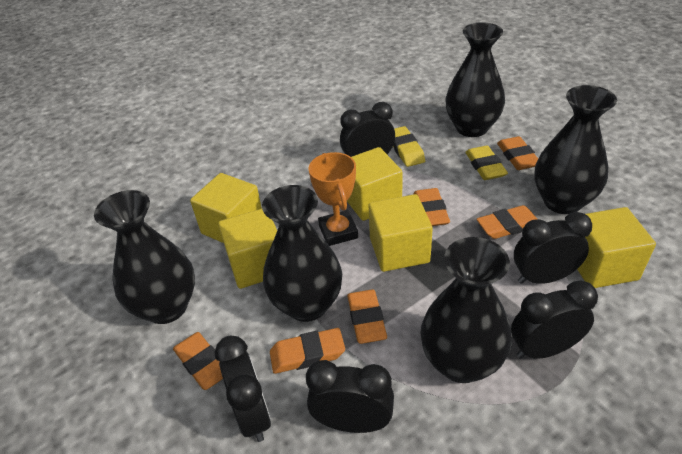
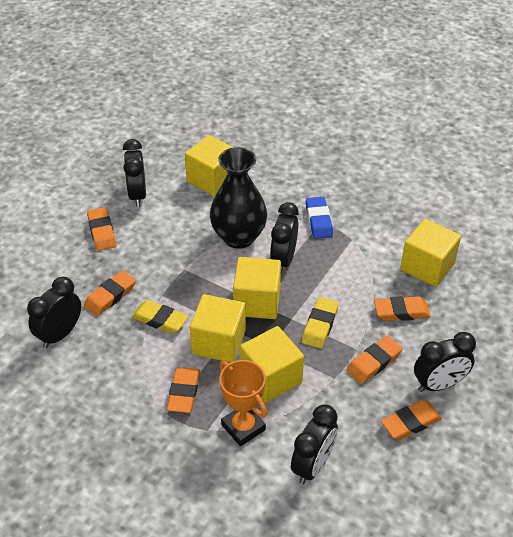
black vase: [94,190,195,324] [262,185,342,322] [420,237,512,383] [445,22,505,137] [534,85,617,214] = 5 -> [210,147,267,249] = 1
blue eraser: none = 0 -> [306,197,333,239] = 1

